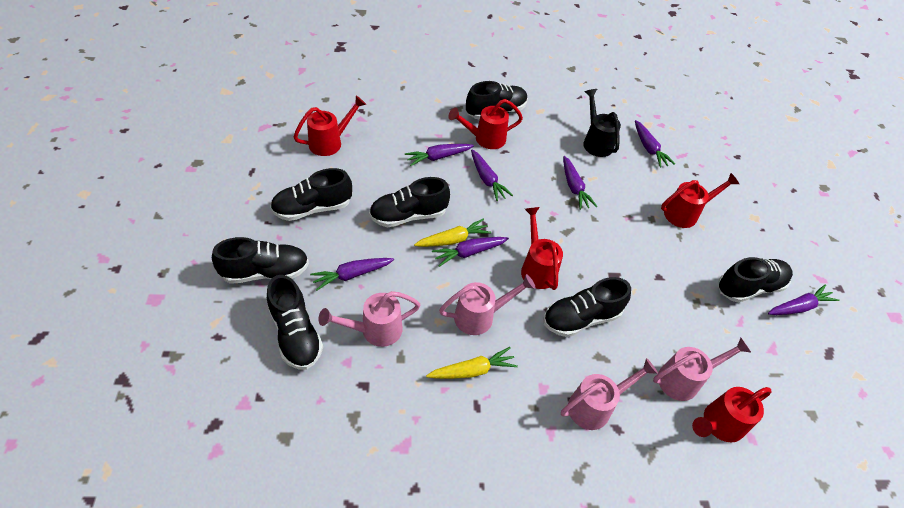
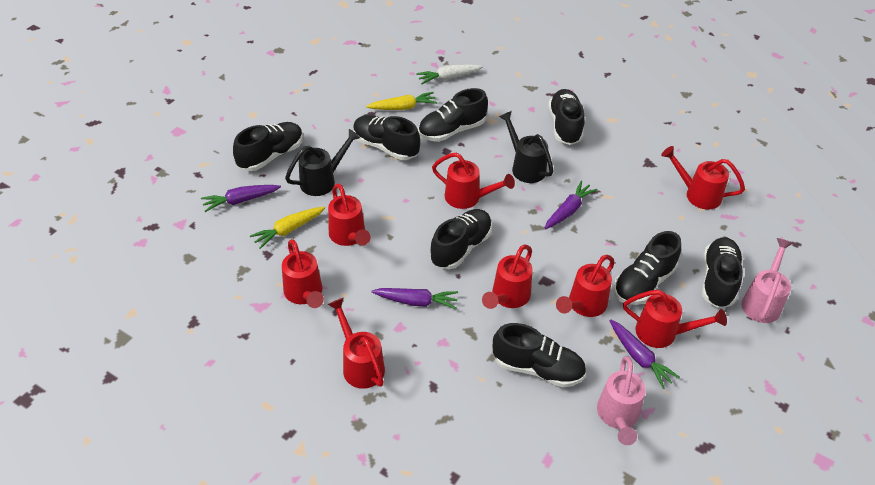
black shoe: [212,237,309,284] [267,275,323,370] [270,168,352,221] [369,177,450,227] [466,81,528,120] [543,277,631,337] [718,257,793,303] = 7 -> [233,122,303,171] [353,115,420,160] [418,88,488,142] [430,209,492,269] [493,323,586,388] [548,89,584,145] [613,231,681,305] [702,237,743,308] = 8
black watering can: [583,89,621,157] = 1 -> [285,129,360,196] [499,111,553,183] = 2
pink watering can: [318,291,420,347] [439,274,536,335] [561,358,658,430] [653,338,752,401] = 4 -> [597,356,646,445] [741,238,793,323] = 2
purple carrot: [310,258,394,291] [405,144,474,166] [432,237,509,267] [471,150,513,201] [563,156,597,210] [635,120,675,168] [768,284,839,315] = 7 -> [201,185,281,212] [371,288,458,309] [545,181,598,229] [610,320,680,389] = 4
red watering can: [294,96,366,156] [448,99,523,149] [521,207,563,290] [661,173,739,228] [692,387,772,442] = 5 -> [282,239,324,308] [327,298,385,389] [328,184,371,246] [432,152,515,209] [482,245,533,309] [556,255,615,317] [623,290,727,348] [661,146,745,210] = 8
white carrot: none = 0 -> [416,64,483,84] = 1

